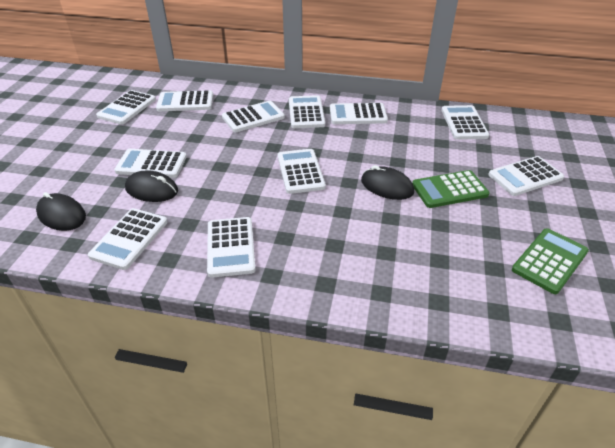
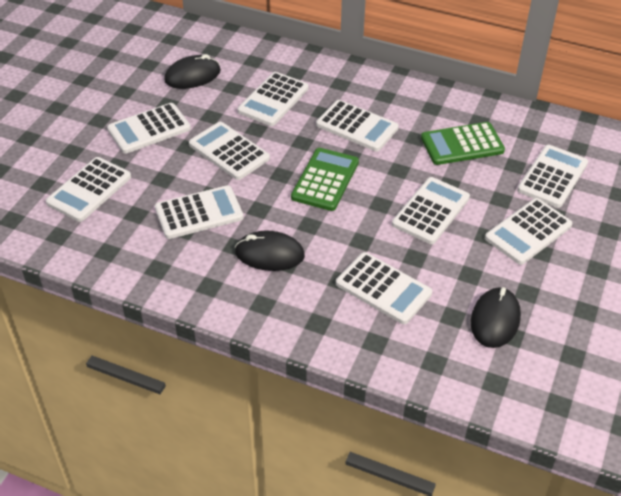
white calculator: [88,208,168,270] [96,90,156,125] [114,149,187,178] [156,90,213,111] [207,217,256,278] [222,101,285,132] [278,149,326,194] [289,95,325,128] [330,103,388,124] [441,105,489,140] [488,156,564,196] = 11 -> [46,157,131,222] [107,103,191,154] [155,185,244,239] [189,122,270,180] [238,72,309,126] [316,100,399,151] [336,252,432,324] [392,177,470,244] [485,198,573,265] [517,145,588,208] = 10

